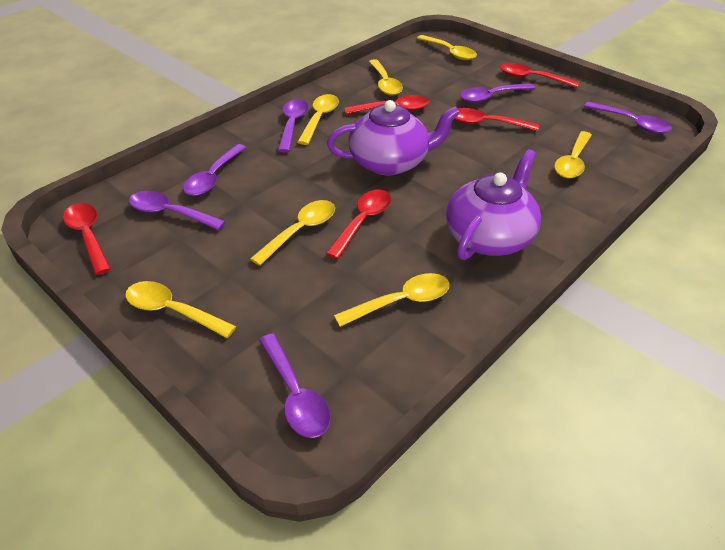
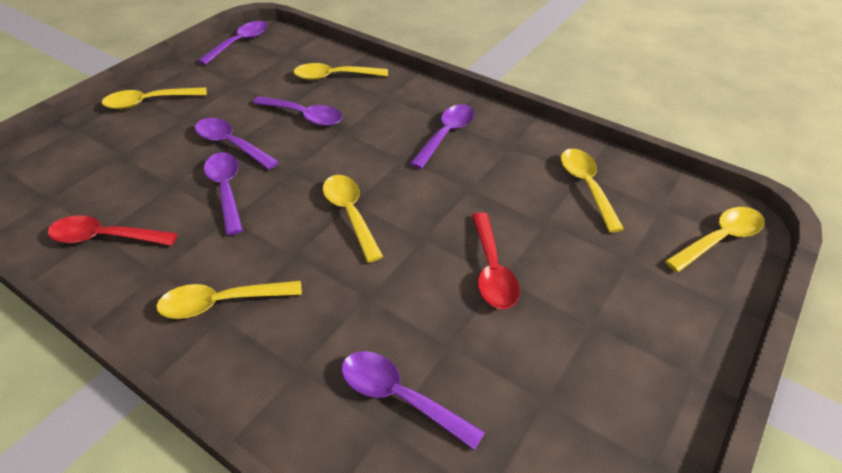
purple teapot: [327,100,460,176] [446,149,541,260] = 2 -> none = 0
red spoon: [63,203,111,275] [326,189,391,259] [345,95,430,114] [454,108,539,131] [500,63,580,88] = 5 -> [48,215,177,246] [472,212,520,309] = 2
yellow spoon: [125,281,236,338] [250,200,335,266] [297,94,339,145] [334,273,450,327] [369,59,403,95] [417,35,477,60] [554,131,592,179] = 7 -> [102,87,207,109] [156,281,302,319] [293,63,388,80] [323,175,383,263] [561,149,624,233] [665,207,764,272] = 6

